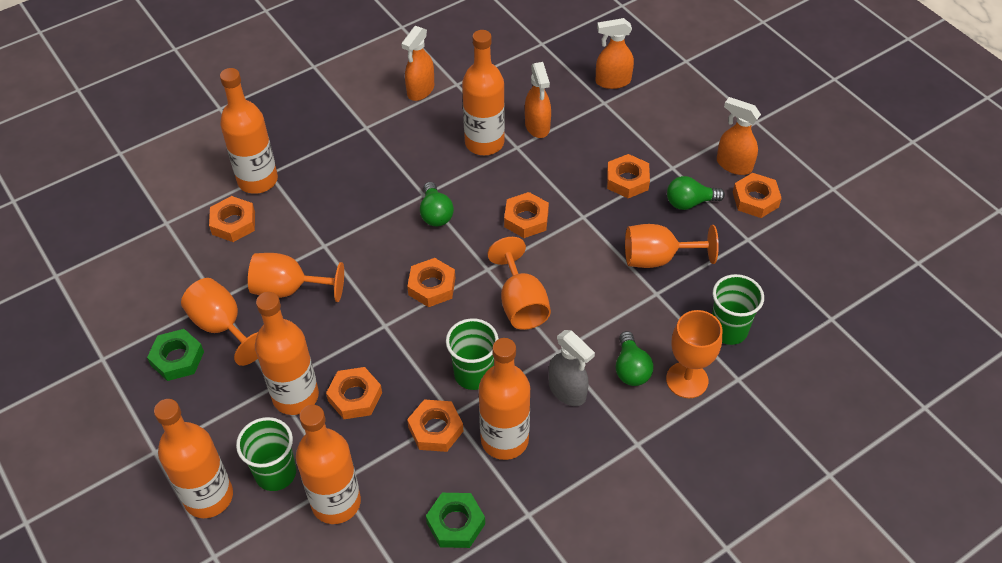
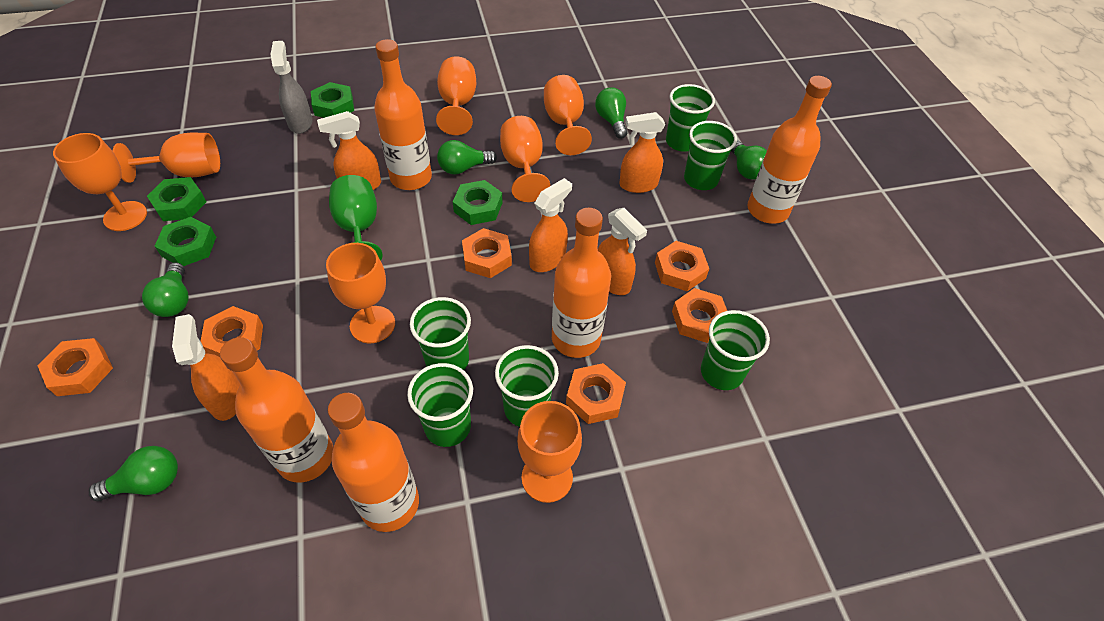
green cup: [236,417,296,491] [446,318,499,390] [712,274,764,345] = 3 -> [407,363,473,447] [410,297,471,370] [495,345,559,427] [666,84,715,152] [684,121,737,190] [701,310,770,390] = 6
green goblet: none = 0 -> [329,175,383,261] = 1
green light bulb: [420,182,454,226] [615,331,654,386] [667,176,725,210] = 3 -> [89,446,178,501] [142,263,188,317] [437,140,497,174] [595,87,627,139] [731,140,767,180] = 5
green nut: [147,329,204,381] [426,493,485,548] = 2 -> [147,177,206,221] [155,217,216,266] [311,82,354,118] [453,180,503,225] = 4
orange bottle: [154,399,233,518] [220,68,278,194] [255,292,319,415] [296,405,361,524] [462,30,505,155] [479,338,530,460] = 6 -> [220,337,333,483] [328,393,419,532] [374,39,432,190] [552,208,611,358] [747,76,832,224] = 5
orange goblet: [181,278,258,366] [248,253,344,302] [488,237,551,330] [625,224,719,268] [666,310,722,398] = 5 -> [53,133,147,231] [113,133,220,183] [326,243,395,343] [436,56,476,135] [500,116,550,202] [517,401,582,503] [544,75,592,155] = 7
orange nut: [209,196,255,242] [326,367,382,419] [407,258,455,307] [407,399,463,452] [504,192,549,238] [607,154,650,198] [733,173,782,218] = 7 -> [38,338,113,396] [200,306,263,357] [462,228,512,278] [566,363,626,424] [655,241,709,291] [672,288,727,343] = 6
orange spray bottle: [401,26,434,101] [525,62,551,138] [596,18,634,89] [717,97,761,175] = 4 -> [172,314,241,421] [317,111,381,190] [529,178,572,272] [598,208,647,295] [619,112,665,193] = 5

